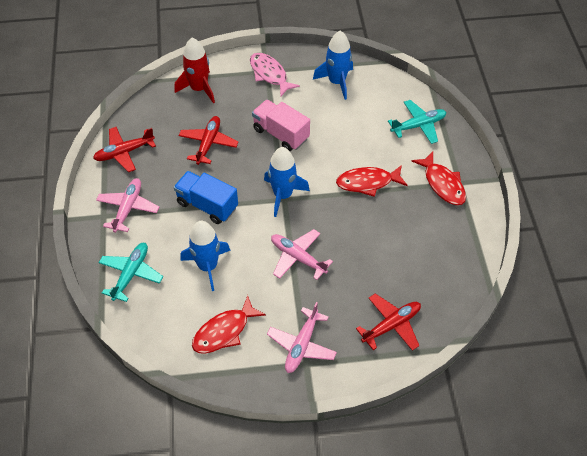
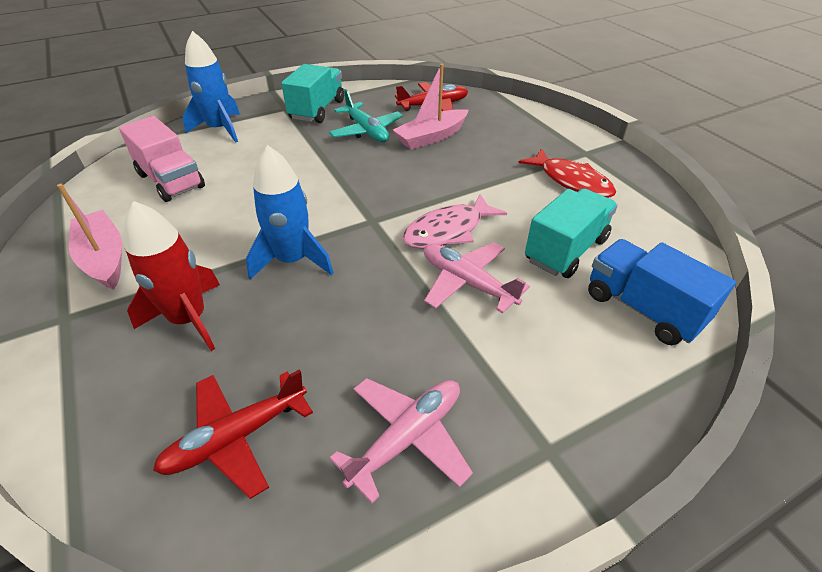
blue rocket: [180,221,231,291] [264,147,310,217] [313,31,353,100] = 3 -> [183,31,240,143] [246,145,334,279] = 2
pink boat: none = 0 -> [57,184,122,290] [393,64,469,150] = 2
pink plane: [96,178,159,233] [267,302,337,373] [271,229,333,280] = 3 -> [330,378,473,504] [424,242,530,314] = 2
red fish: [192,295,266,354] [336,165,408,197] [412,152,466,205] = 3 -> [518,148,616,198] = 1
red plane: [93,127,156,172] [178,116,239,165] [356,293,421,351] = 3 -> [153,369,313,499] [395,82,468,111] = 2
turquoise plane: [98,243,163,302] [388,100,447,144] = 2 -> [329,89,403,142] = 1
turquoise truck: none = 0 -> [281,64,344,123] [525,188,618,278] = 2

